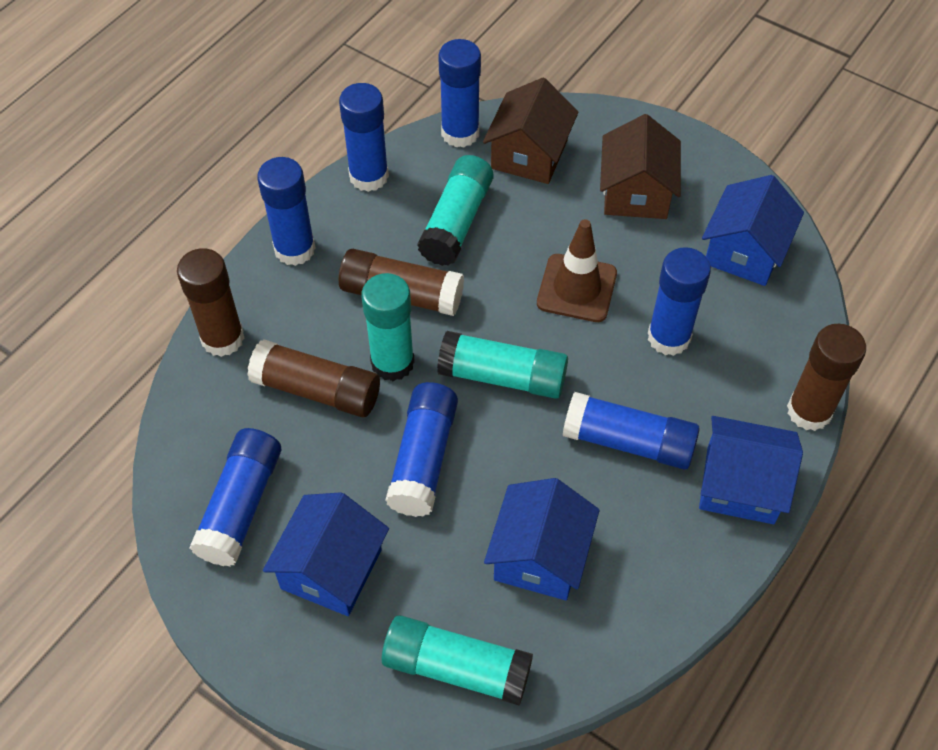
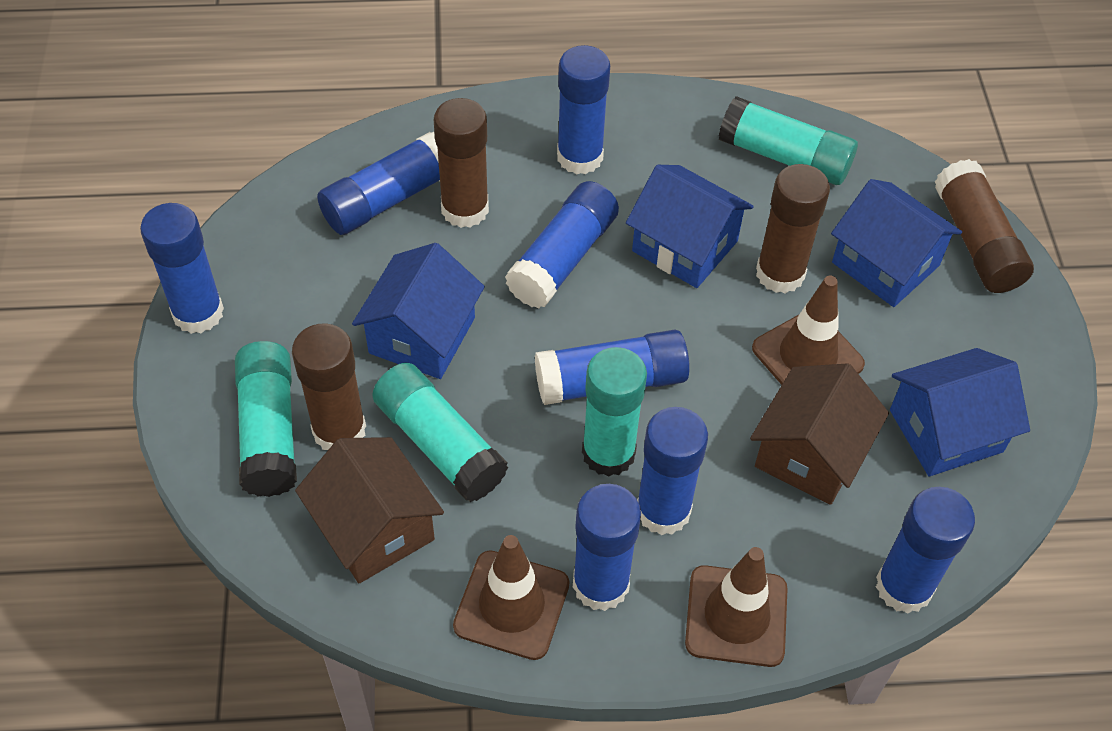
blue glue stick: [190,428,281,567] [257,157,315,266] [339,83,389,192] [385,382,458,517] [438,39,481,148] [563,392,700,469] [648,247,711,356] = 7 -> [140,203,224,334] [317,132,440,235] [505,181,619,308] [535,330,690,405] [557,45,610,174] [573,484,641,611] [637,407,708,535] [876,487,975,613] = 8
brown traffic cone: [537,219,617,322] = 1 -> [453,535,570,660] [685,547,788,667] [752,276,865,385] = 3

